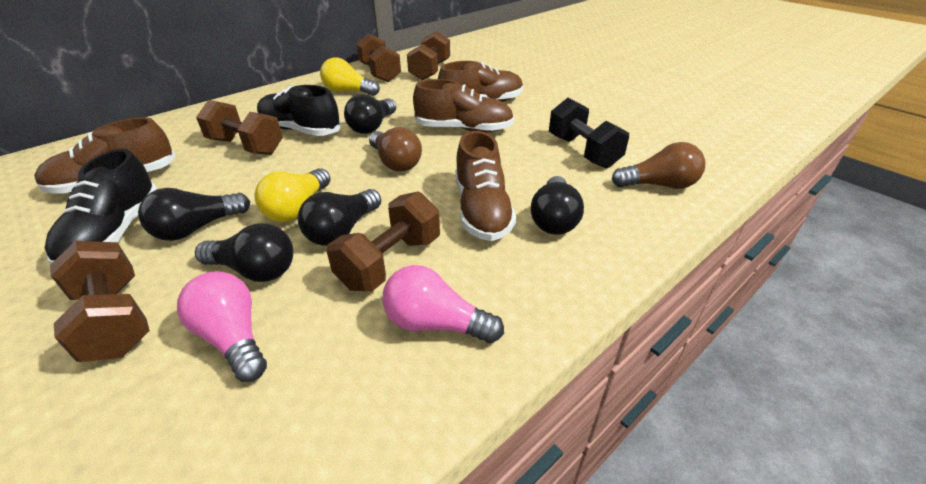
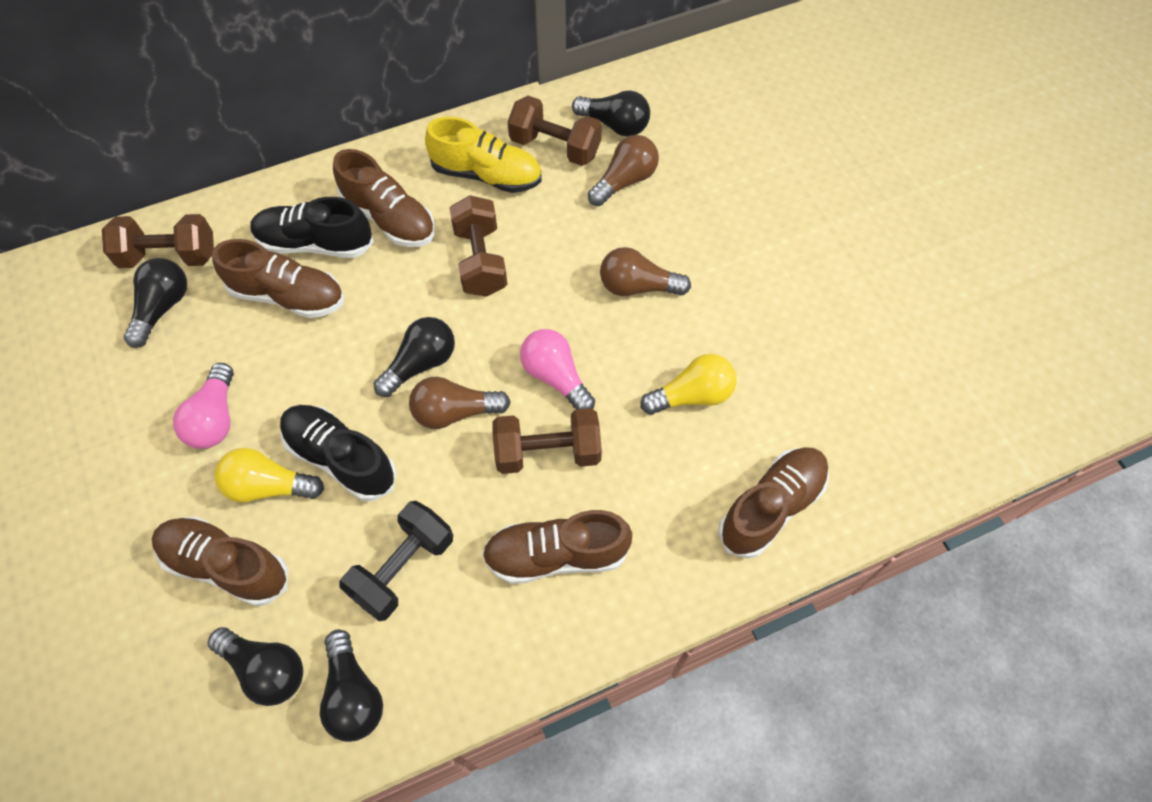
brown dumbbell: [50,241,150,362] [196,100,283,155] [327,191,440,291] [356,33,401,82] [407,31,450,81] = 5 -> [102,214,214,268] [450,195,508,297] [492,408,602,474] [508,96,602,166] = 4
brown light bulb: [369,127,422,172] [612,142,705,189] = 2 -> [409,377,511,429] [588,135,659,206] [600,247,691,296] = 3
brown shoe: [34,117,176,193] [413,79,514,133] [438,61,523,102] [455,131,516,241] = 4 -> [152,517,288,607] [212,239,344,318] [333,149,435,247] [482,510,632,584] [718,447,829,559] = 5
yellow shoe: none = 0 -> [425,117,542,193] = 1

